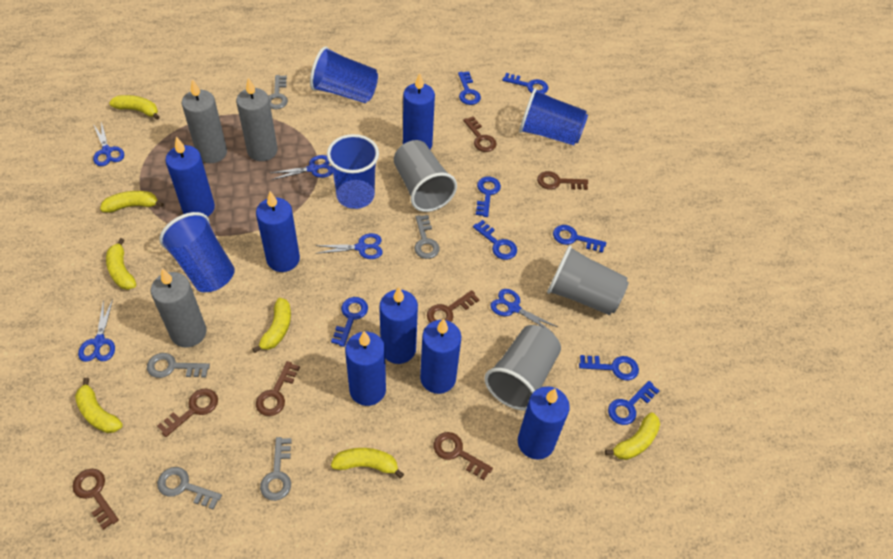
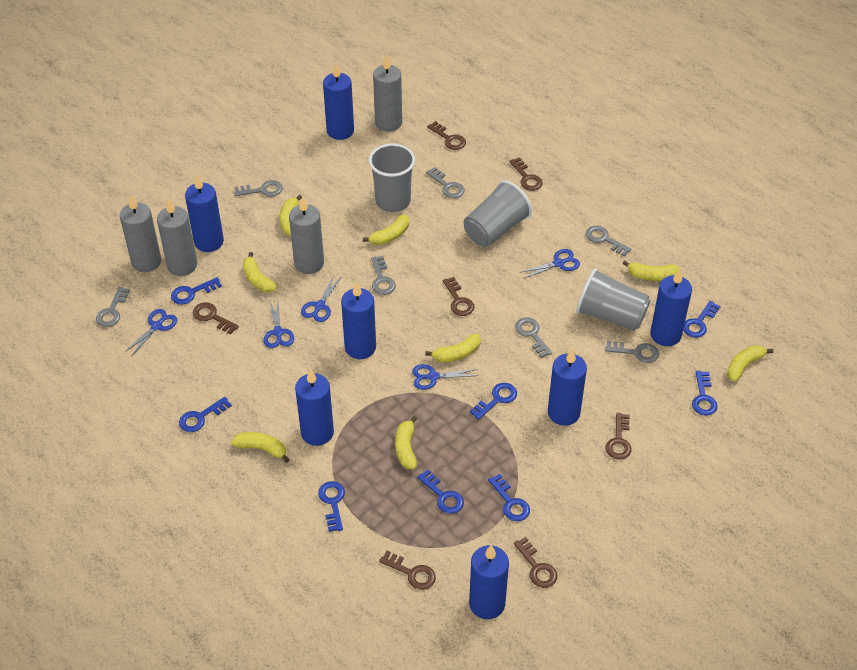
blue cup: [159,212,235,292] [310,47,378,103] [327,134,379,209] [519,88,588,145] = 4 -> none = 0
grey candle: [151,268,206,348] [182,79,227,163] [236,78,278,161] = 3 -> [120,195,161,272] [157,198,197,276] [289,196,324,274] [373,55,402,132] = 4
grey key: [147,353,210,378] [157,467,222,509] [260,437,292,501] [268,75,288,109] [414,215,440,259] = 5 -> [96,287,130,327] [234,180,283,197] [371,256,396,295] [426,167,465,198] [515,317,552,358] [586,226,632,256] [605,341,659,363] = 7
yellow banana: [75,378,123,433] [100,191,164,213] [106,238,136,290] [109,95,160,120] [252,298,291,353] [331,448,404,478] [605,412,660,460] = 7 -> [231,432,289,463] [243,252,277,292] [280,195,302,236] [363,214,409,245] [395,416,417,469] [425,334,481,363] [622,260,680,281] [727,345,773,382] = 8

